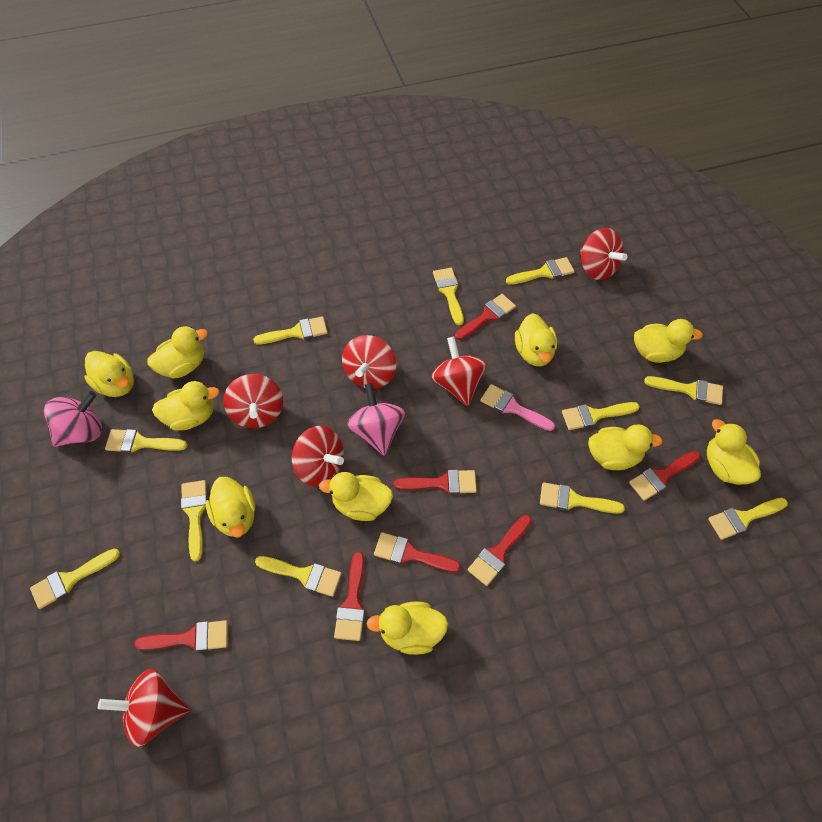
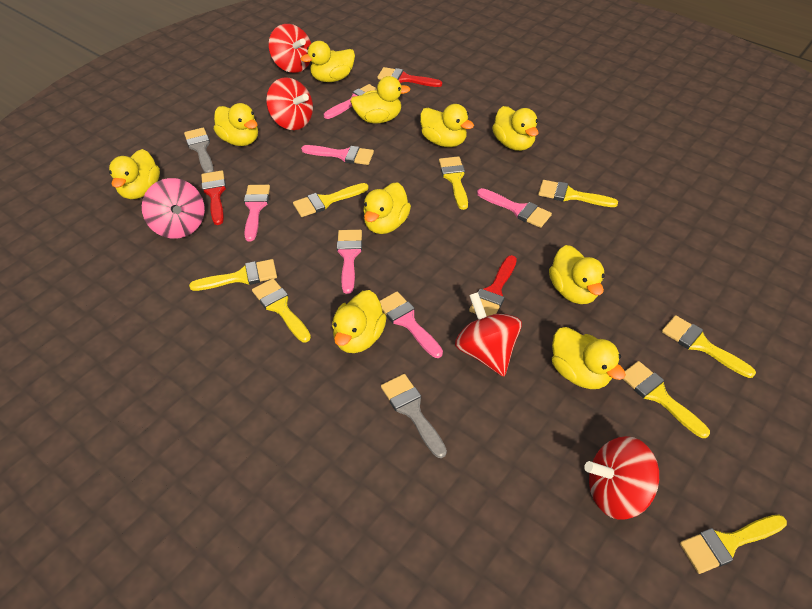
grey brush: none = 0 -> [184,128,214,173] [381,374,447,458] = 2
pink brush: [480,384,555,431] = 1 -> [244,185,270,241] [301,145,374,165] [324,84,377,119] [337,230,362,294] [380,292,443,358] [477,188,552,228] = 6
pink spinning top: [44,391,102,447] [347,383,405,456] = 2 -> [142,178,205,239] = 1
red brush: [134,620,228,652] [334,552,365,641] [374,532,461,572] [394,470,477,494] [455,294,516,340] [468,515,532,586] [629,451,700,501] = 7 -> [201,170,226,225] [377,67,442,87] [469,255,517,316] = 3
red spinning top: [98,669,190,747] [223,374,283,428] [292,426,344,486] [342,335,396,389] [431,337,487,406] [580,228,628,280] = 6 -> [266,77,313,130] [268,24,311,73] [455,292,522,377] [584,436,659,520] = 4
yellow brush: [30,548,120,609] [105,429,187,453] [181,480,207,561] [253,316,328,344] [255,556,342,597] [433,268,464,325] [506,257,575,285] [540,482,625,514] [562,402,640,430] [644,376,723,405] [708,498,788,540] = 11 -> [189,259,277,291] [252,278,311,342] [293,183,369,217] [439,156,468,210] [538,180,618,207] [623,361,710,438] [662,315,756,378] [680,514,787,574] = 8

